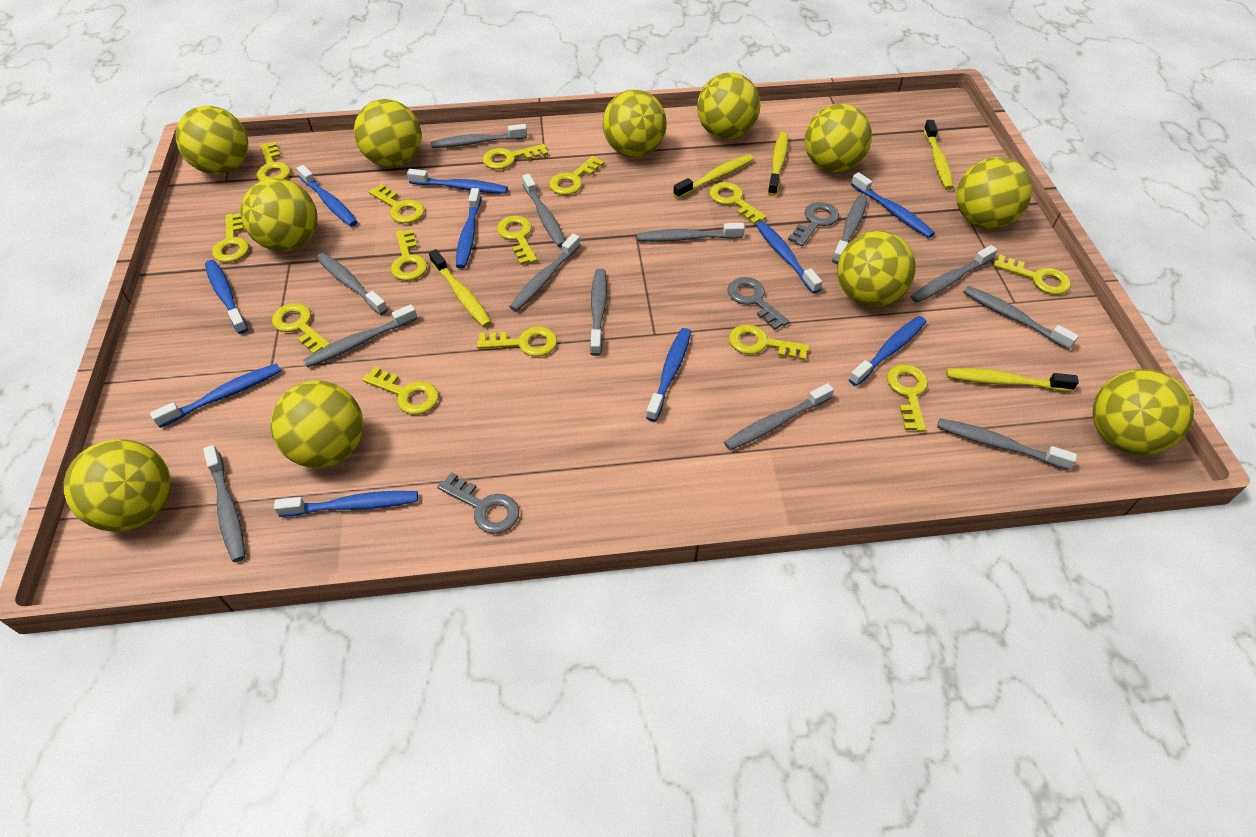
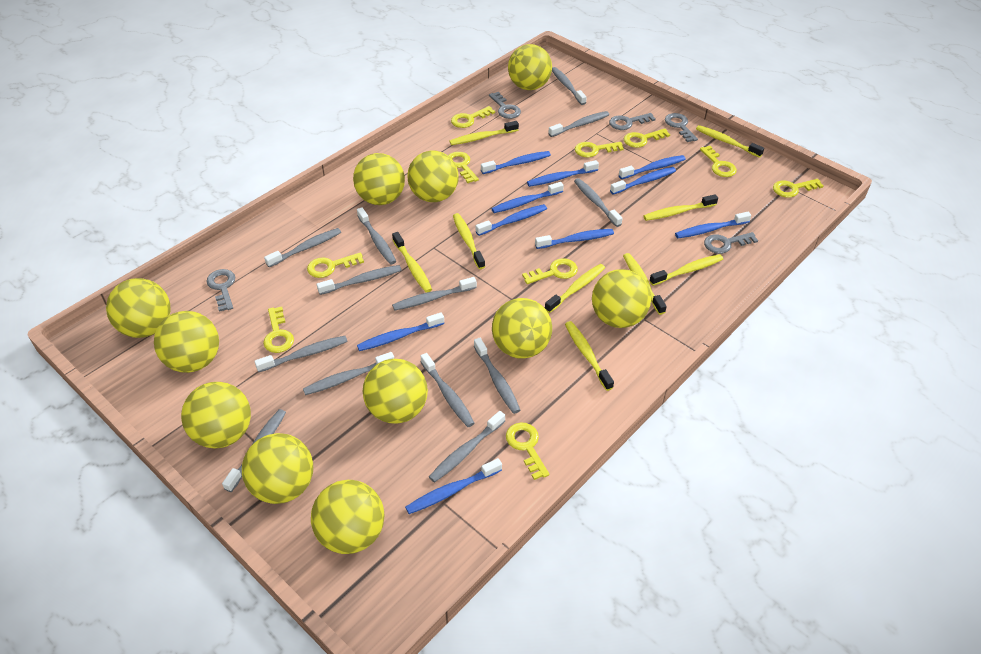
grey key: [437,472,519,534] [728,277,790,330] [788,202,839,246] = 3 -> [206,269,235,312] [489,92,521,119] [609,113,656,130] [665,113,698,142] [704,232,758,254] = 5
yellow key: [212,213,249,263] [257,142,290,181] [272,303,330,354] [363,367,439,415] [369,184,424,223] [391,229,428,281] [477,326,557,357] [483,144,548,169] [497,216,537,265] [549,156,604,195] [709,182,767,224] [729,324,810,360] [887,364,928,432] [993,255,1071,295] = 14 -> [263,307,294,353] [307,252,364,278] [448,152,479,183] [451,106,495,128] [506,423,549,480] [522,258,578,284] [575,142,624,158] [624,128,670,148] [700,146,737,177] [773,179,823,198] = 10
yellow toothbrush: [429,249,492,327] [673,154,754,199] [768,132,788,196] [924,120,954,190] [946,368,1079,392] = 5 -> [392,232,432,293] [449,121,519,145] [453,213,485,269] [545,264,605,313] [565,321,614,391] [623,253,667,315] [643,194,718,221] [649,254,723,286] [696,125,764,158] = 9

